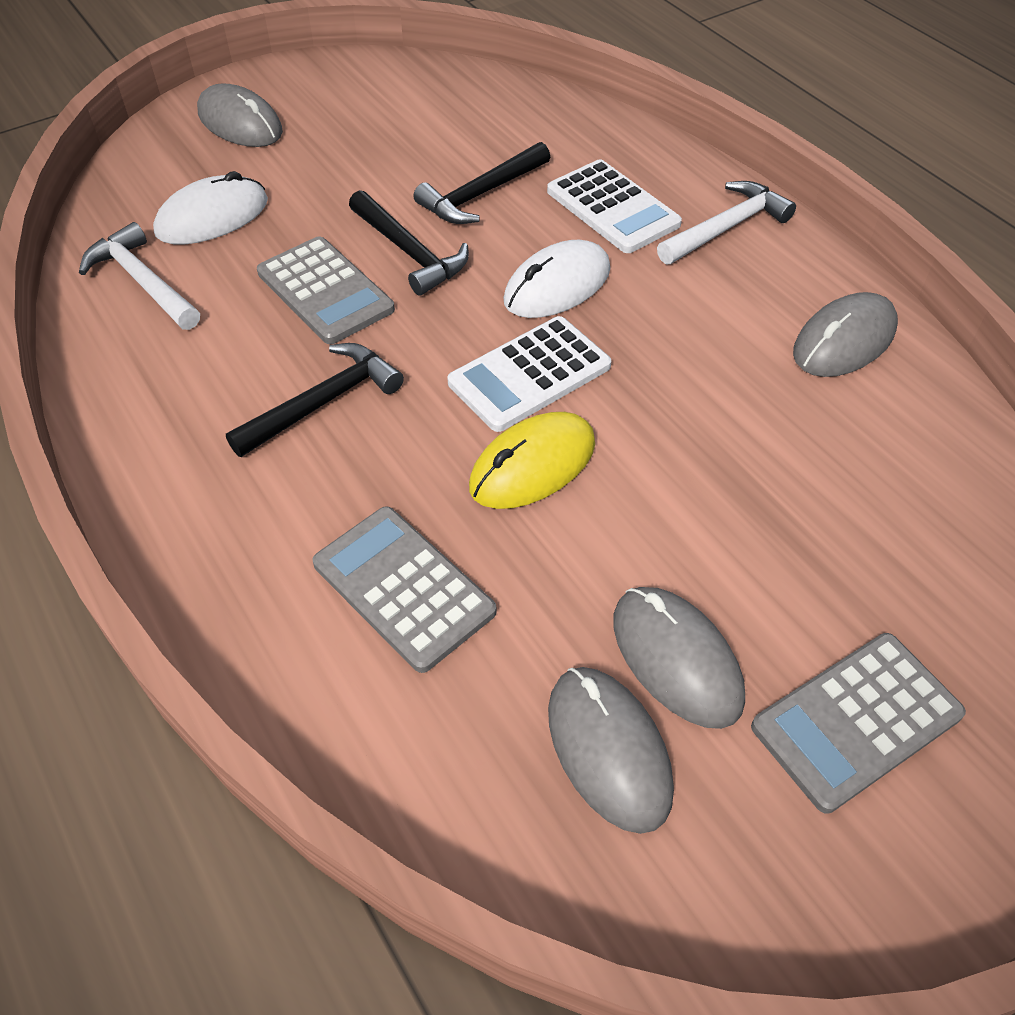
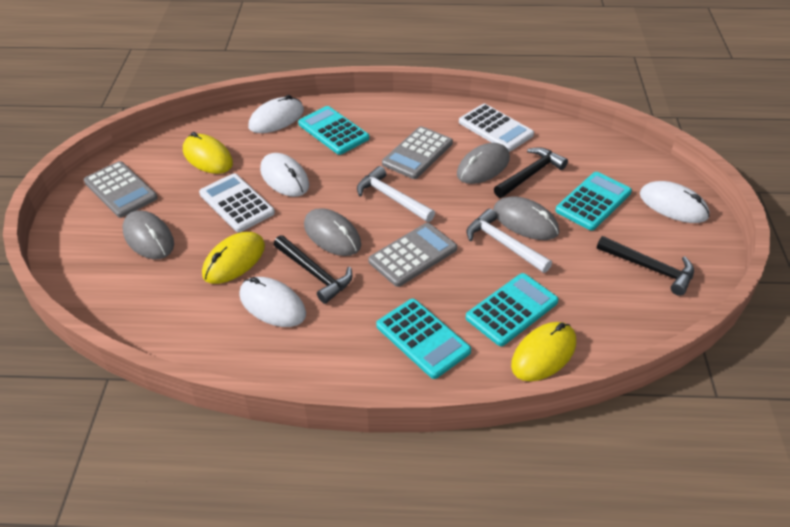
turquoise calculator: none = 0 -> [298,106,369,155] [376,299,471,379] [466,273,558,346] [555,172,632,230] = 4
white mouse: [153,171,268,244] [503,240,611,318] = 2 -> [239,277,306,327] [248,95,304,133] [260,153,309,197] [640,181,710,223] = 4
yellow mouse: [469,412,595,509] = 1 -> [183,132,233,174] [202,232,265,284] [511,322,576,381] = 3

